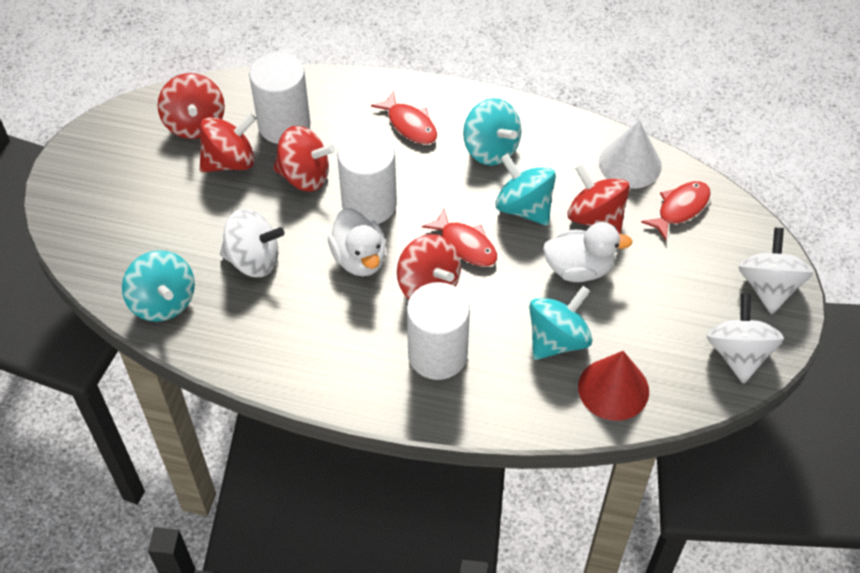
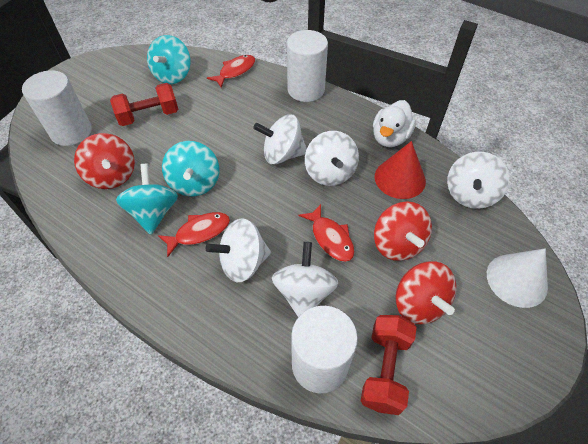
red dumbbell: none = 0 -> [110,83,178,126] [361,315,417,415] = 2
red spinning top: [157,73,225,139] [200,113,256,173] [273,126,335,192] [397,234,461,299] [567,164,630,234] = 5 -> [74,133,135,189] [374,202,432,261] [395,261,456,324] = 3
turquoise spinning top: [122,250,195,322] [463,98,522,166] [495,154,556,226] [529,286,593,360] = 4 -> [116,164,178,235] [147,35,191,84] [162,141,219,196] = 3
white duck: [328,208,386,276] [543,222,633,282] = 2 -> [373,100,416,147] = 1
white spinning top: [220,209,284,277] [706,294,784,384] [738,227,813,314] = 3 -> [205,218,271,282] [253,115,307,164] [272,242,338,317] [305,131,359,186] [447,152,510,209] = 5

